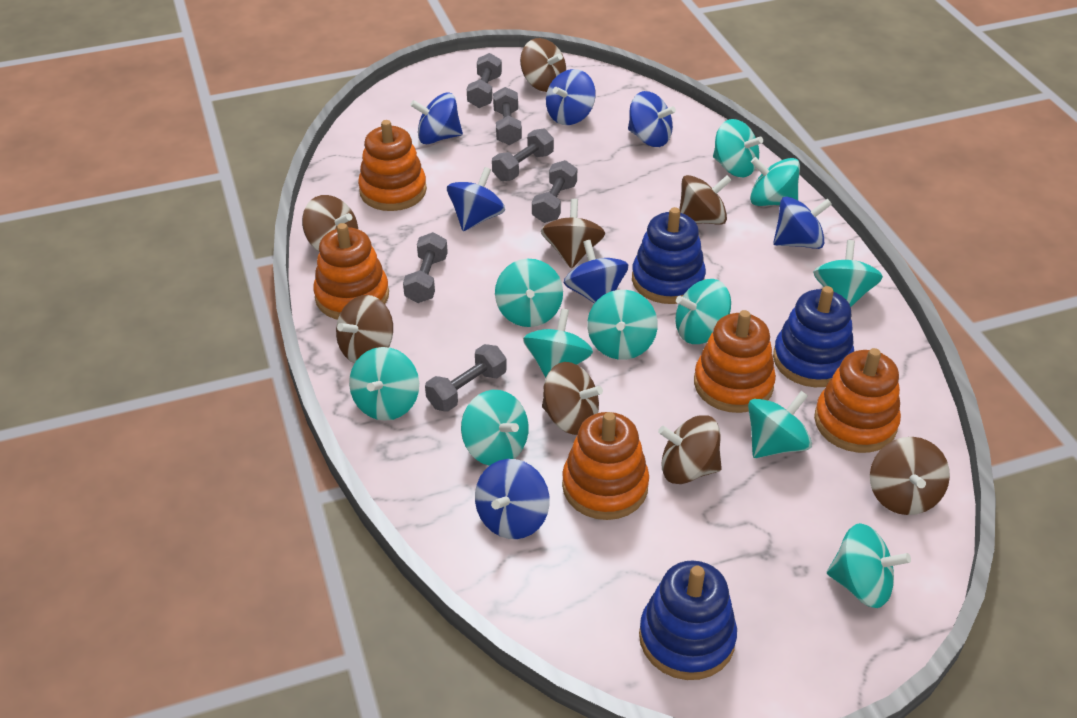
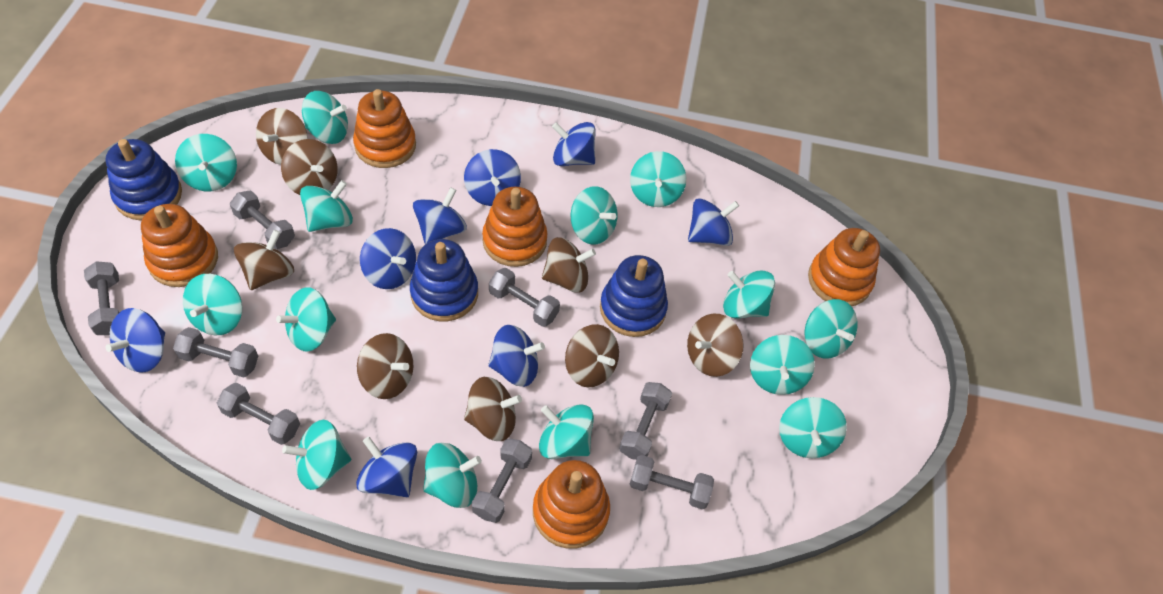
blue spinning top: [410,93,463,144] [447,167,505,231] [475,459,550,539] [546,69,596,125] [564,240,628,304] [628,91,676,147] [773,197,832,249] = 7 -> [106,308,165,373] [356,436,417,497] [360,228,416,289] [413,187,467,244] [464,149,521,206] [488,325,545,387] [552,122,596,166] [688,198,739,246] = 8
grey dumbbell: [403,232,448,303] [425,344,507,412] [467,53,502,108] [492,128,554,181] [493,87,522,145] [532,160,577,223] = 6 -> [84,261,120,336] [173,327,258,377] [217,383,300,445] [230,191,295,249] [472,438,532,523] [489,268,560,327] [619,382,672,460] [629,455,714,509] = 8
turquoise spinning top: [349,347,419,421] [461,390,529,466] [495,259,563,327] [523,308,593,378] [587,290,658,360] [675,279,731,344] [713,119,763,177] [748,391,812,458] [750,157,800,206] [814,240,883,307] [827,523,911,608] = 11 -> [175,134,237,192] [183,274,242,335] [276,287,336,352] [282,420,351,490] [300,180,353,232] [302,91,348,144] [423,443,482,508] [539,404,594,459] [571,186,617,245] [630,151,686,207] [723,270,775,319] [750,335,815,395] [779,397,847,458] [804,299,858,359] = 14

